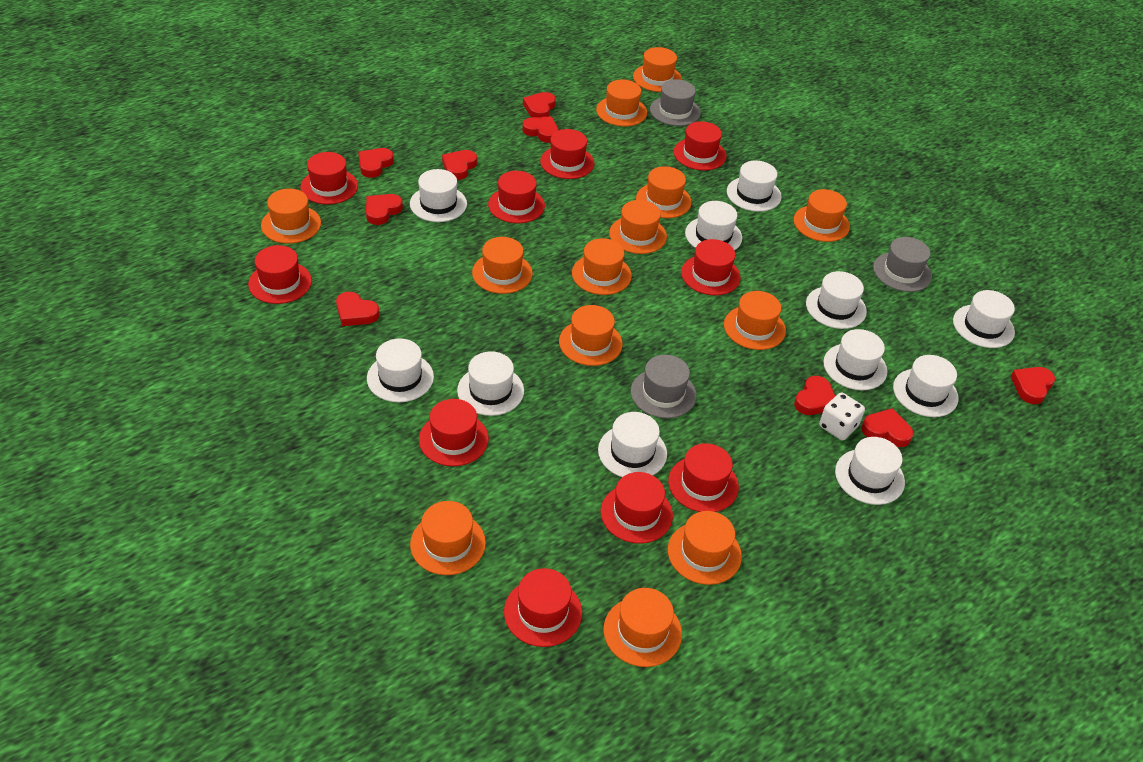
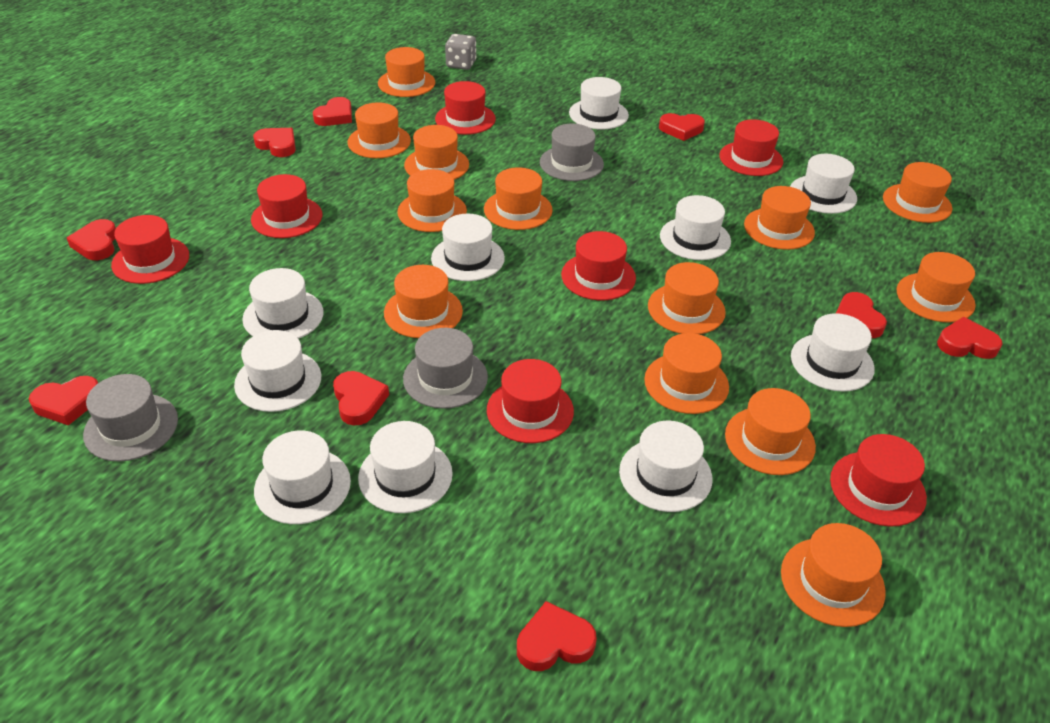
grey dice: none = 0 -> [445,34,476,70] = 1
red hat: [248,245,312,304] [300,152,358,204] [419,399,489,466] [488,171,545,223] [504,568,582,647] [540,129,594,179] [601,472,673,544] [668,443,739,512] [674,121,727,170] [681,239,741,295] = 10 -> [111,215,189,284] [251,174,322,238] [435,81,496,135] [487,359,574,443] [561,231,636,300] [719,119,783,176] [830,434,927,527] = 7
white dice: [819,393,865,440] = 1 -> none = 0
white hat: [367,338,434,402] [410,169,467,222] [457,351,524,416] [598,412,667,477] [685,201,742,250] [727,161,782,212] [806,271,867,329] [823,329,887,390] [835,437,905,505] [893,355,959,417] [953,290,1015,348] = 11 -> [234,330,321,412] [242,268,323,339] [254,431,351,524] [358,421,453,513] [431,214,505,281] [569,77,629,129] [619,421,712,512] [660,195,731,260] [790,154,857,214] [791,313,875,392] = 10

